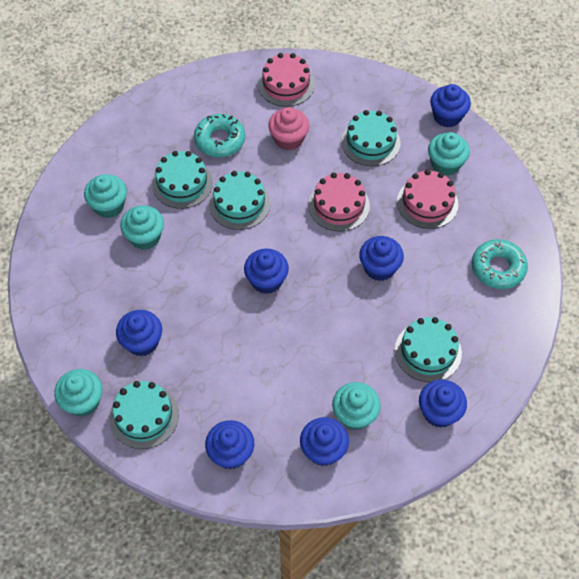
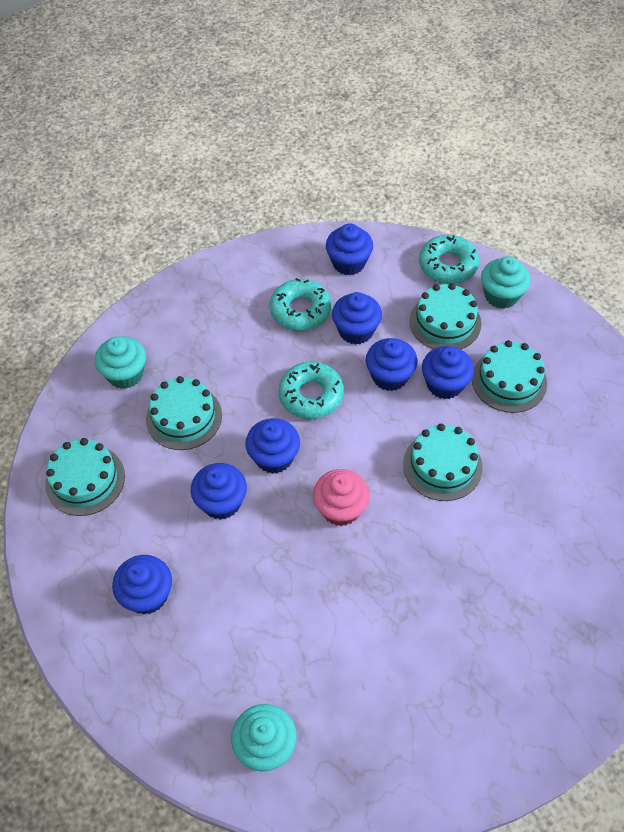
pink cake: [258,53,315,107] [308,173,370,231] [397,169,458,229] = 3 -> none = 0
turquoise cupcake: [54,369,102,417] [84,174,127,218] [120,205,164,250] [332,382,381,430] [428,132,470,176] = 5 -> [95,336,146,389] [231,704,297,771] [481,256,530,309] = 3
turquoise donut: [194,114,245,157] [472,239,528,289] = 2 -> [270,278,331,331] [278,361,344,419] [419,235,479,284] = 3

